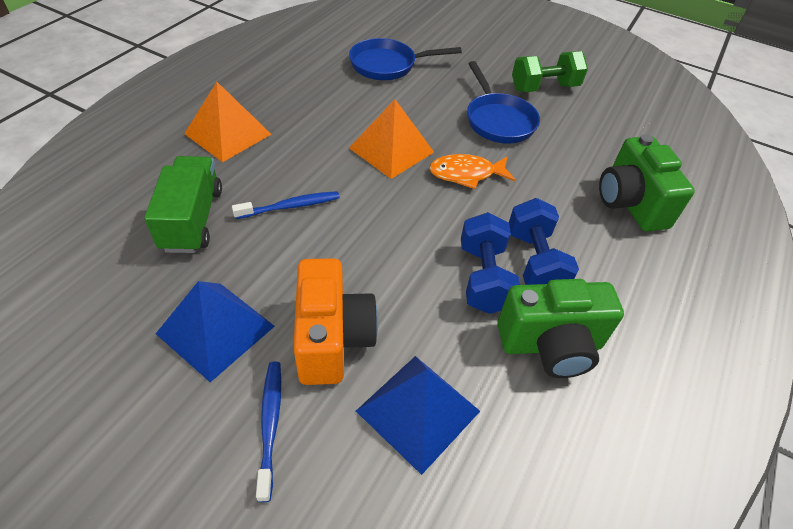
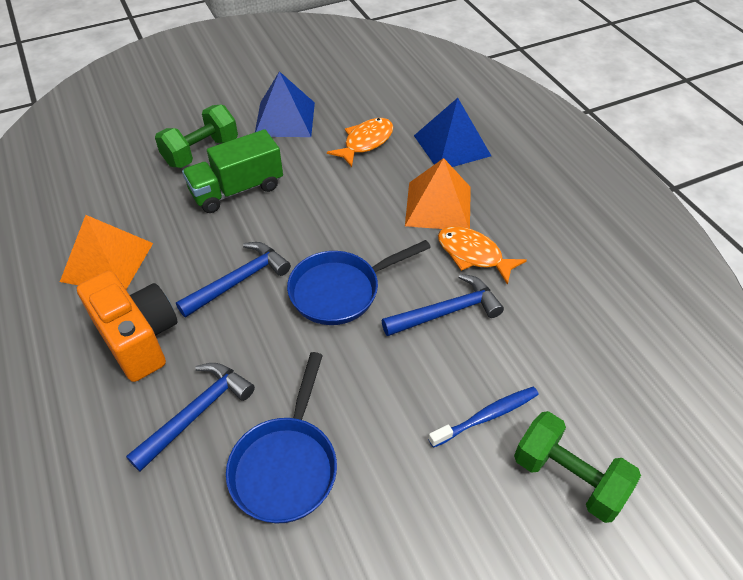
blue dumbbell: [461,212,520,314] [509,198,579,285] = 2 -> none = 0
blue hammer: none = 0 -> [126,363,255,472] [176,242,291,318] [382,274,504,336] = 3
blue toothbrush: [232,191,340,219] [256,362,281,502] = 2 -> [428,387,539,448] = 1
green camera: [497,279,624,378] [599,134,695,232] = 2 -> none = 0
green dumbbell: [512,51,588,92] = 1 -> [155,105,238,168] [514,411,641,523] = 2
orange fish: [429,154,515,189] = 1 -> [327,118,393,167] [438,226,527,285] = 2

